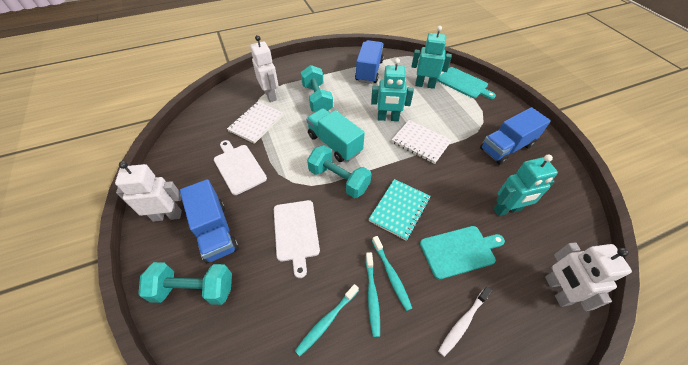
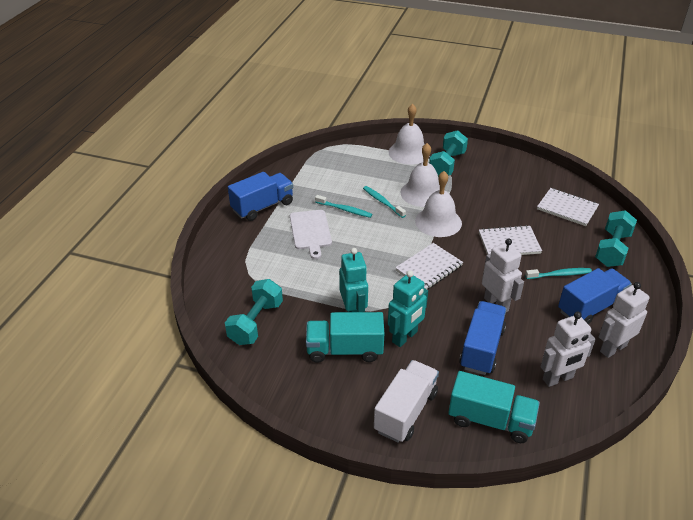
turquoise cutting board: [420,226,505,279] [437,67,496,99] = 2 -> none = 0
turquoise notebook: [369,179,431,241] = 1 -> none = 0
turquoise robot: [371,58,414,121] [411,26,452,89] [494,154,558,216] = 3 -> [339,248,368,312] [388,270,428,347] = 2
turquoise truck: [306,108,365,162] = 1 -> [306,312,384,363] [448,371,540,443] = 2
white bell: none = 0 -> [389,104,425,165] [400,143,440,207] [415,171,462,237] = 3
white cutting board: [214,140,267,195] [274,200,320,278] = 2 -> [290,210,332,259] = 1
white notebook: [227,102,283,144] [392,120,452,164] = 2 -> [395,243,463,289] [479,225,542,255] [537,188,599,226] = 3
white toothbrush: [438,286,492,357] = 1 -> none = 0
white truck: none = 0 -> [374,360,439,443] = 1

